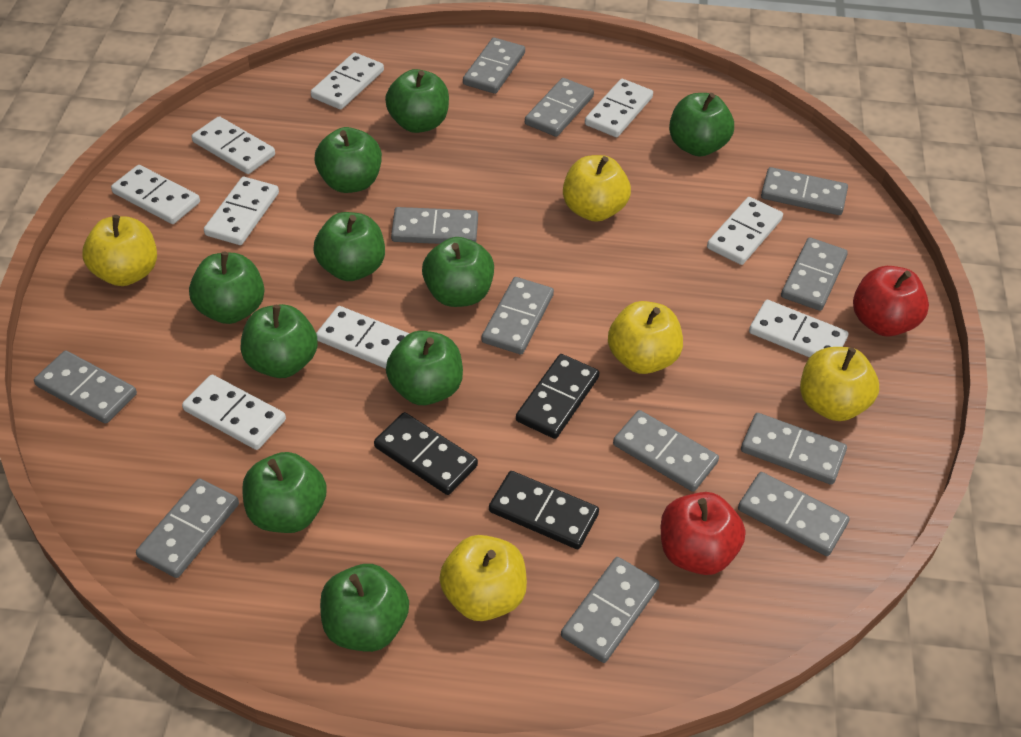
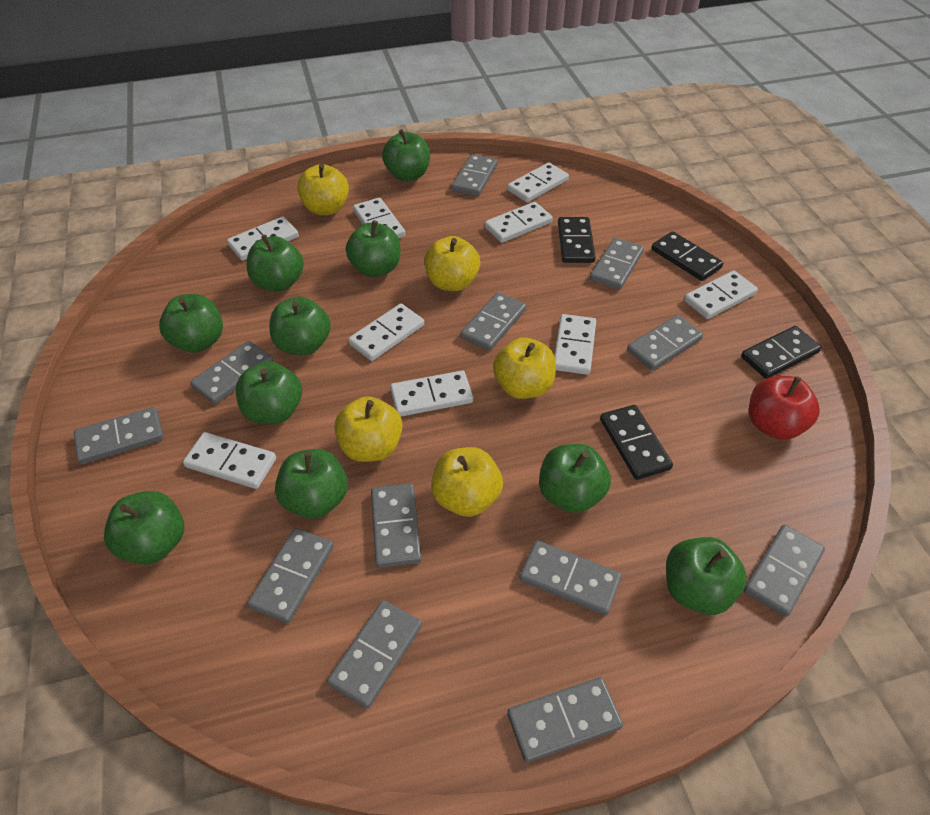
black domino: [374,412,478,495] [489,471,599,549] [516,354,600,439] = 3 -> [558,217,596,263] [600,405,673,480] [651,231,723,281] [741,326,821,379] = 4
red apple: [661,492,746,575] [853,266,929,336] = 2 -> [749,376,820,440] = 1

